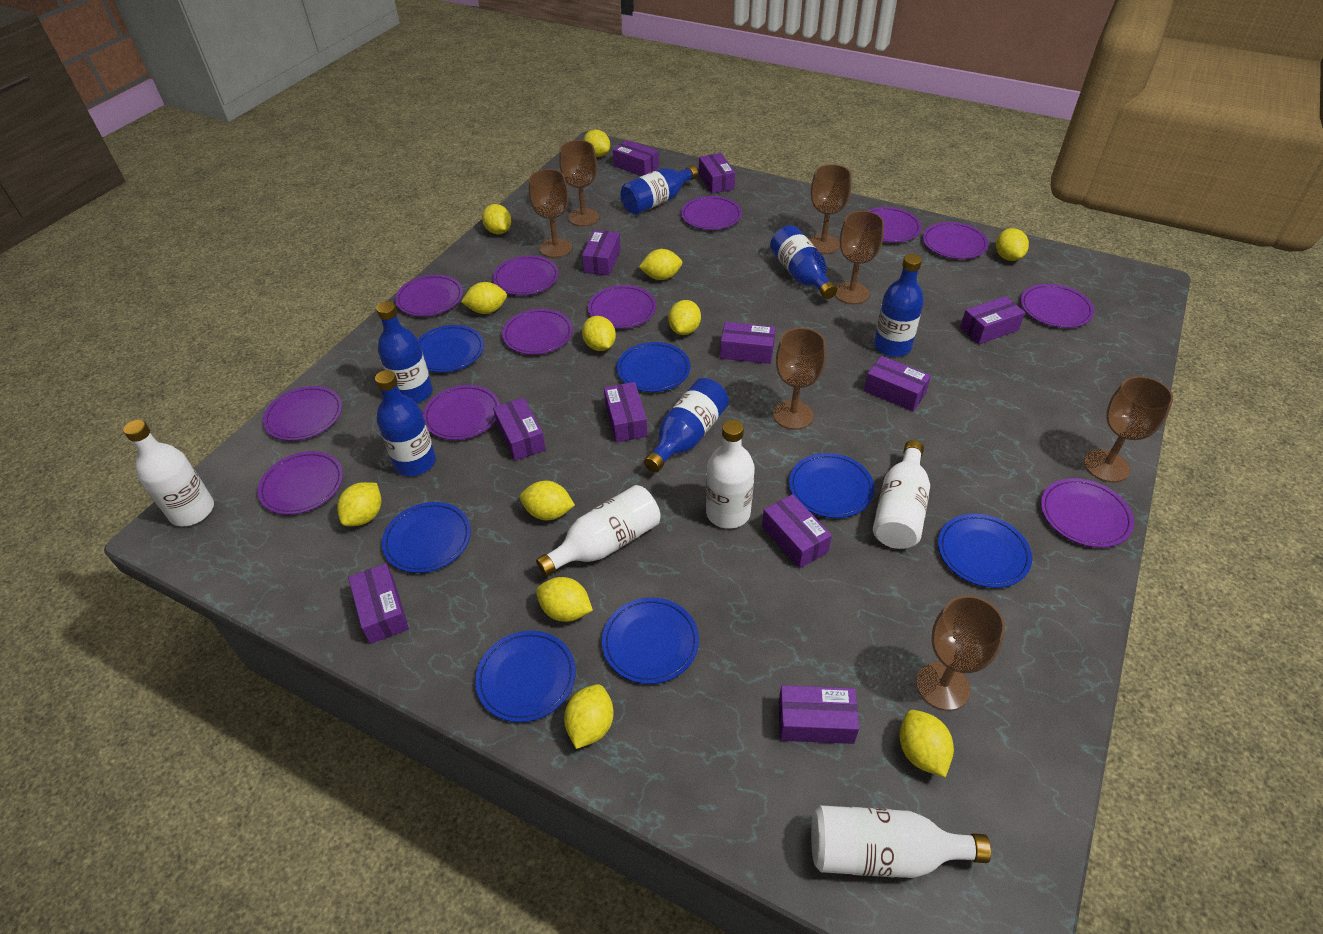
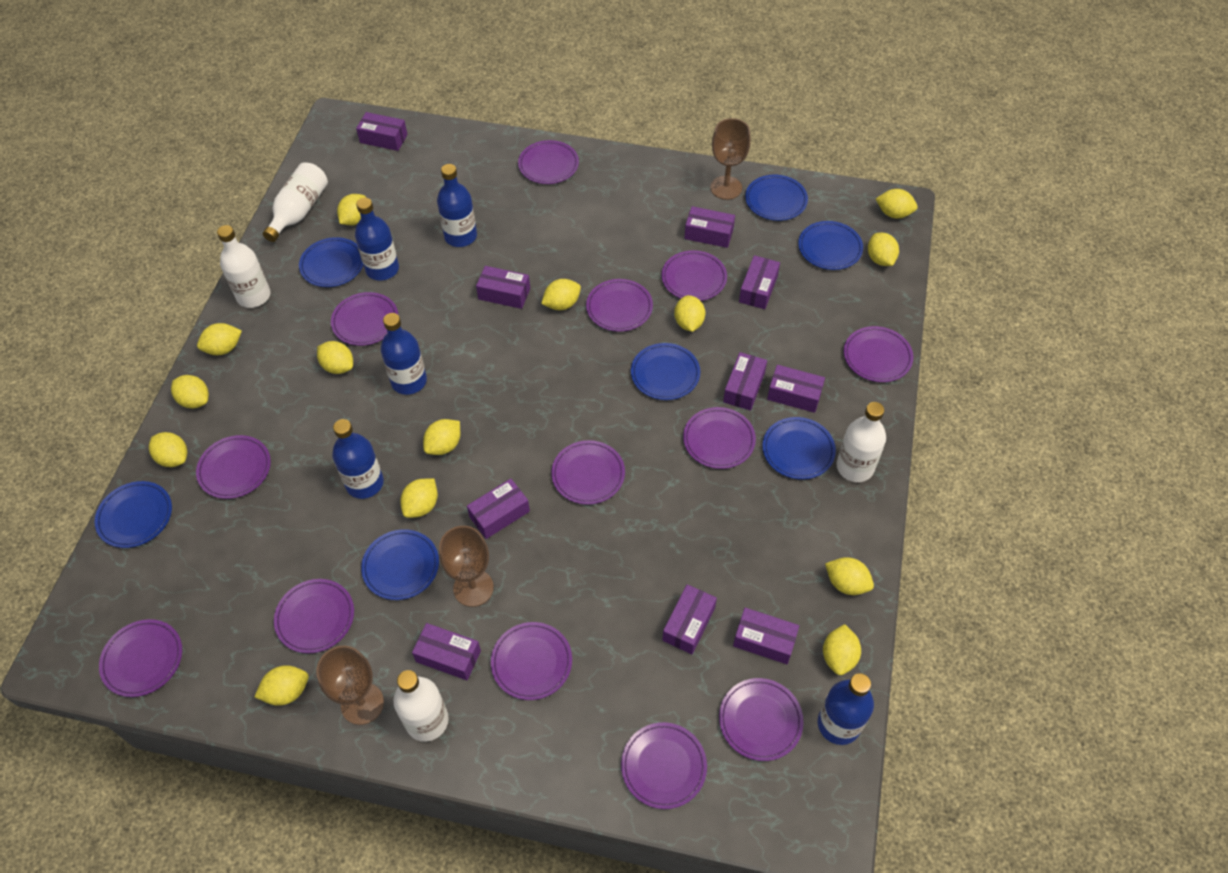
blue bottle: [375,370,436,476] [376,302,433,404] [620,165,698,215] [644,378,729,473] [770,225,837,299] [874,254,924,357] = 6 -> [332,419,384,499] [355,198,399,281] [381,313,427,395] [437,164,477,247] [818,673,874,745] = 5
brown goblet: [529,169,572,258] [559,140,599,226] [773,328,826,430] [809,164,851,254] [835,211,884,304] [916,595,1005,711] [1084,376,1173,482] = 7 -> [316,646,384,725] [439,526,494,607] [710,118,751,200] = 3
purple box: [348,563,409,644] [493,397,546,461] [582,230,621,276] [604,382,648,442] [613,140,659,176] [699,153,735,194] [720,322,776,364] [762,494,832,568] [779,685,859,744] [864,356,931,411] [960,296,1025,344] = 11 -> [356,112,408,151] [412,623,481,680] [467,479,530,539] [476,266,530,309] [662,584,717,654] [684,206,735,248] [723,352,767,411] [733,608,799,664] [739,255,780,309] [767,365,825,413] = 10
purple plate: [257,451,343,515] [263,386,342,441] [395,275,463,316] [423,385,500,440] [493,255,559,295] [502,309,573,355] [588,285,656,329] [681,196,742,230] [867,207,921,243] [923,222,989,259] [1021,284,1094,328] [1041,478,1134,548] = 12 -> [99,619,182,697] [196,435,271,499] [274,579,354,653] [331,292,398,346] [491,622,572,700] [518,140,579,184] [551,440,625,505] [586,279,653,332] [621,722,707,809] [661,250,727,301] [683,407,756,469] [719,678,804,761] [844,326,913,382] = 13
white bottle: [123,420,214,526] [536,485,661,577] [706,420,755,529] [811,805,991,878] [873,440,930,549] = 5 -> [217,225,270,308] [263,162,328,242] [393,670,449,742] [836,402,886,482] = 4
yellow lemon: [337,482,381,526] [461,282,507,314] [482,204,511,234] [520,481,575,520] [536,577,593,622] [564,684,614,749] [582,316,616,351] [583,130,610,157] [639,249,682,280] [668,300,701,335] [900,710,954,777] [996,228,1029,261] = 12 -> [149,432,187,467] [171,375,209,408] [197,323,242,355] [255,665,309,706] [317,341,353,374] [337,194,367,225] [400,478,438,518] [423,419,460,455] [541,279,581,310] [674,295,705,332] [823,624,861,675] [825,557,874,595] [868,233,899,266] [876,189,918,218] = 14

